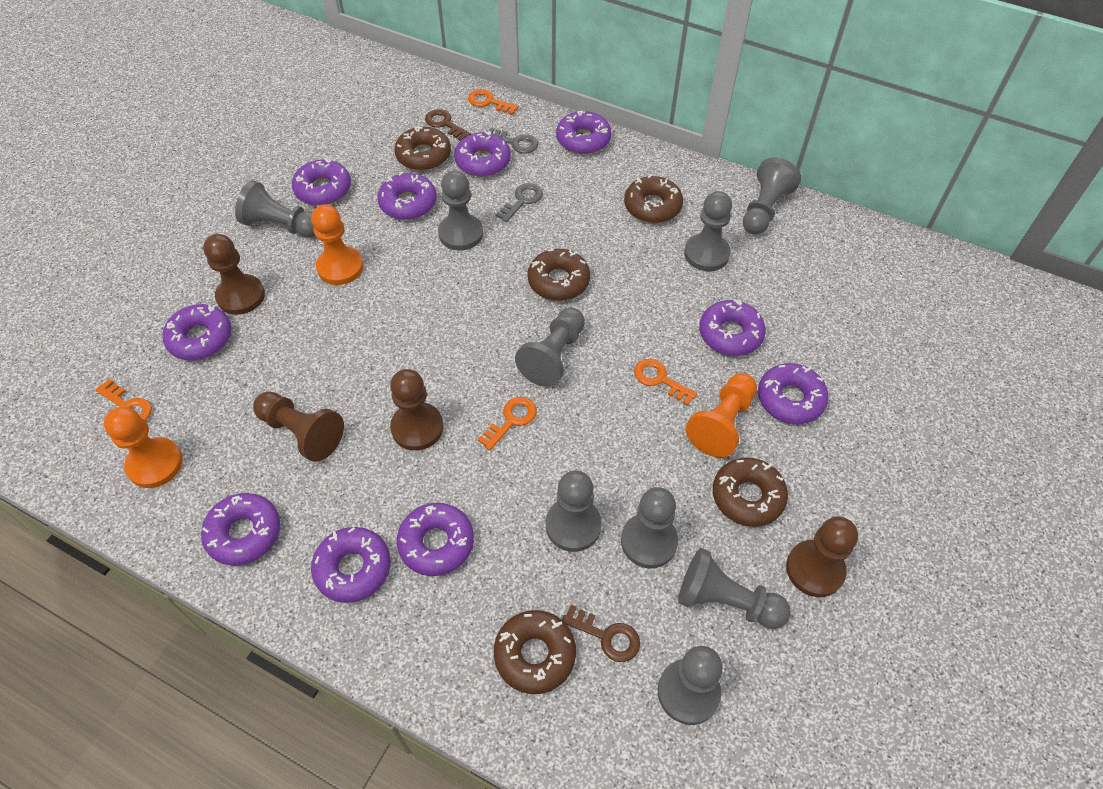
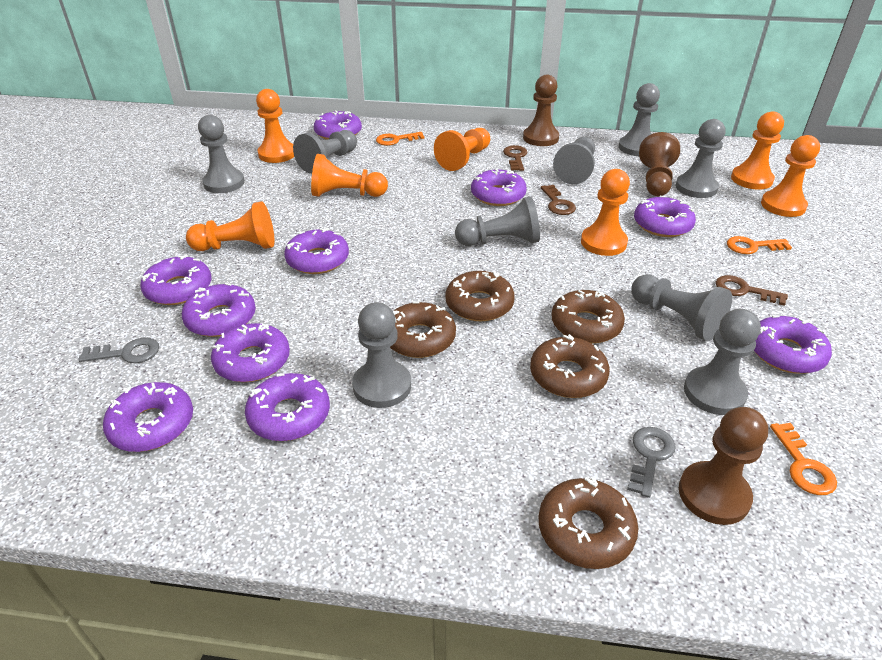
brown key: [425,109,471,141] [562,605,640,662] = 2 -> [503,145,528,171] [541,185,576,215] [716,275,788,306] = 3
brown pawn: [203,234,265,315] [253,392,344,462] [390,369,444,451] [786,516,858,597] = 4 -> [523,75,559,146] [639,132,680,196] [679,407,768,525] = 3
orange key: [95,379,152,421] [468,89,519,115] [477,397,537,451] [634,359,697,406] = 4 -> [376,132,425,146] [727,236,792,254] [770,423,837,495] = 3
orange pawn: [104,406,183,488] [311,204,364,285] [686,373,757,457] = 3 -> [186,201,274,251] [256,89,294,163] [311,154,388,197] [434,128,490,171] [581,169,630,256] [731,111,784,190] [761,135,820,217] = 7

